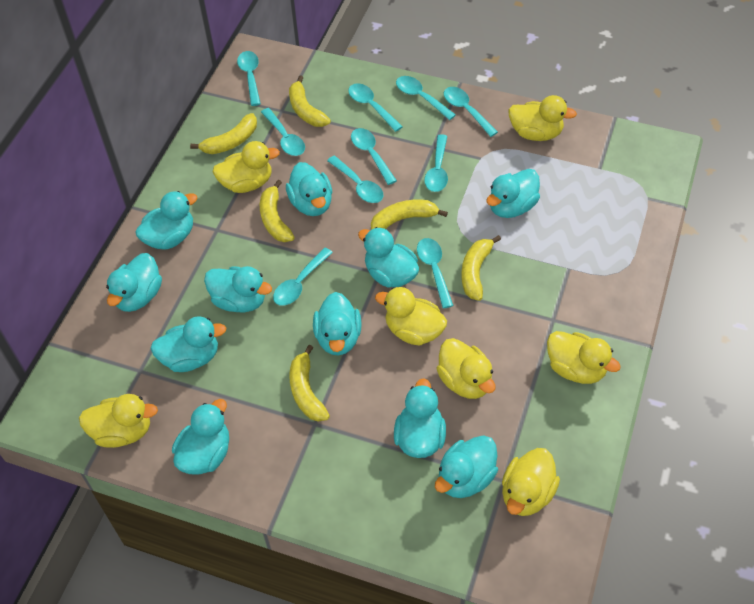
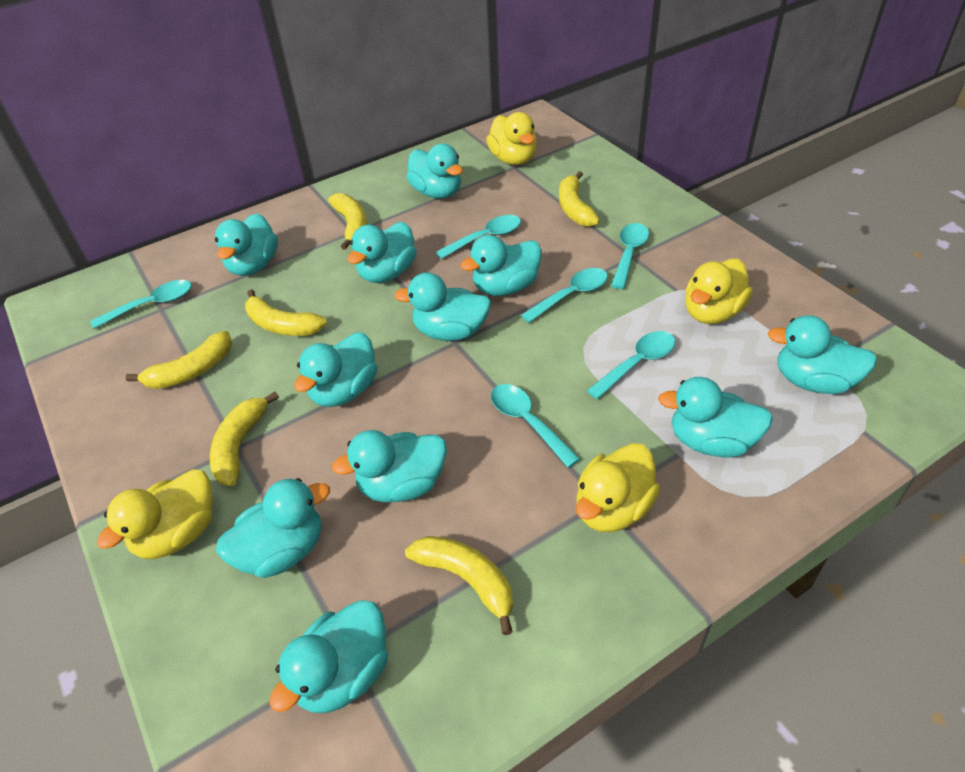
turquoise spoon: [237,51,261,106] [261,108,305,156] [273,248,333,306] [327,156,383,203] [348,83,403,132] [351,128,397,185] [396,76,456,120] [417,238,454,308] [424,134,448,192] [444,87,498,137] = 10 -> [90,280,191,329] [435,215,521,259] [491,384,580,468] [521,268,608,323] [587,331,675,399] [611,223,649,289] = 6
yellow duck: [79,394,158,448] [212,141,280,193] [375,287,447,345] [436,338,495,399] [502,448,560,516] [508,95,577,141] [547,331,621,384] = 7 -> [97,469,213,559] [486,112,537,165] [576,443,660,532] [685,259,753,324] = 4

